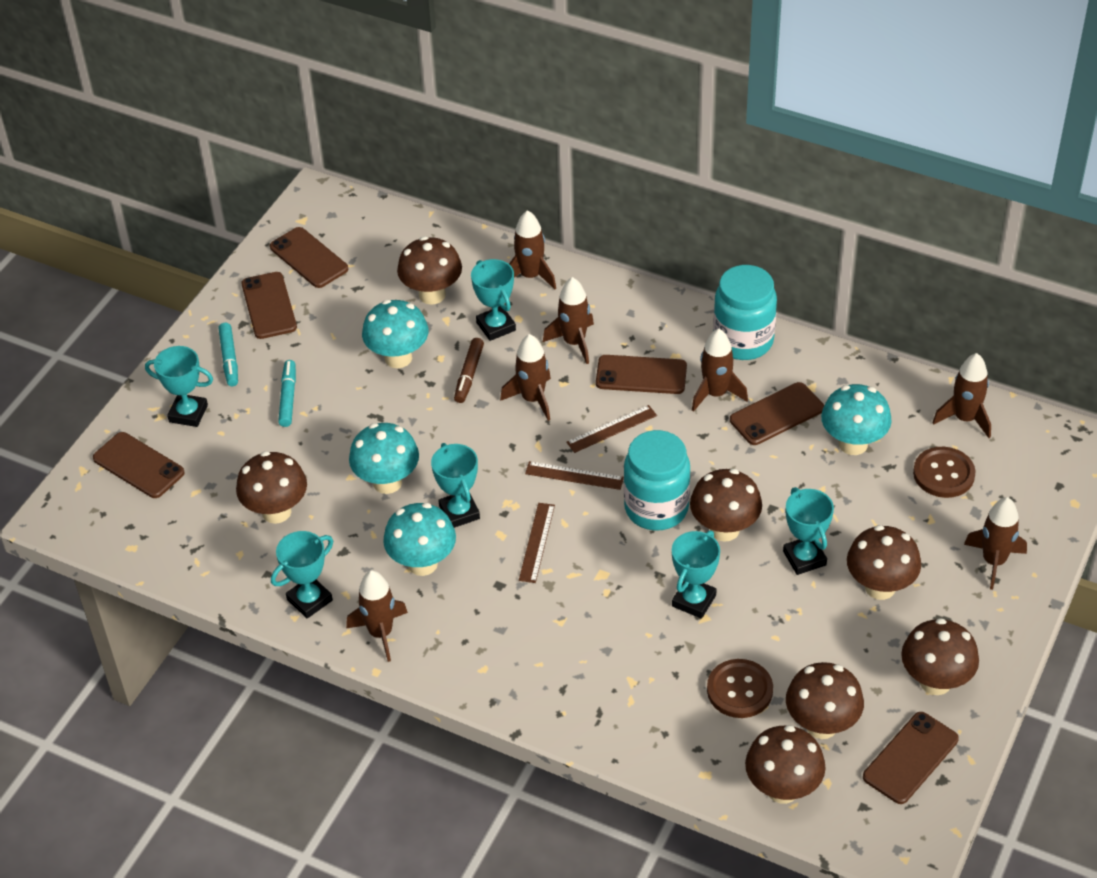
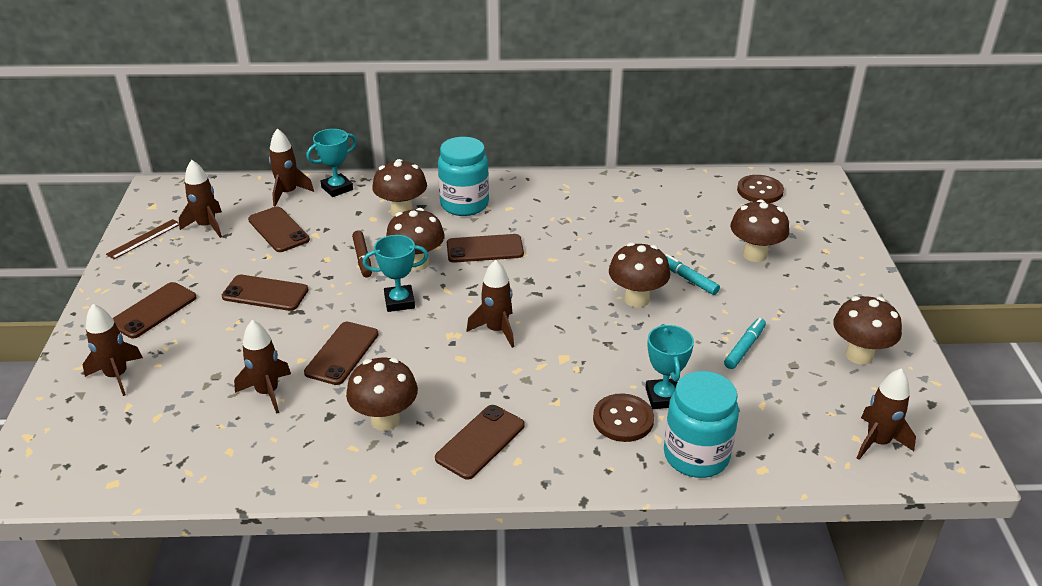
brown mushroom: [236,451,307,524] [397,236,462,305] [690,469,762,542] [745,725,825,804] [786,662,864,739] [847,525,921,600] [901,618,979,695] = 7 -> [346,357,418,431] [372,159,427,217] [386,208,445,271] [609,243,670,308] [730,200,789,262] [833,296,902,365] = 6
brown rocket: [346,570,408,662] [500,334,551,421] [509,210,556,289] [543,277,594,364] [692,329,748,412] [932,353,991,438] [964,497,1027,590] = 7 -> [83,304,143,396] [179,160,222,238] [234,320,291,414] [269,128,314,206] [467,260,514,348] [857,369,916,460] = 6
brown ruler: [519,503,555,583] [525,461,624,490] [566,405,657,453] = 3 -> [106,219,179,259] = 1
turquoise mushroom: [349,423,419,494] [362,300,428,368] [383,503,456,576] [821,384,892,455] = 4 -> none = 0
turquoise trophy: [145,346,213,427] [271,531,333,619] [431,443,480,528] [471,259,516,341] [672,530,720,619] [783,487,834,575] = 6 -> [306,129,357,197] [363,235,428,312] [646,324,694,409] = 3

